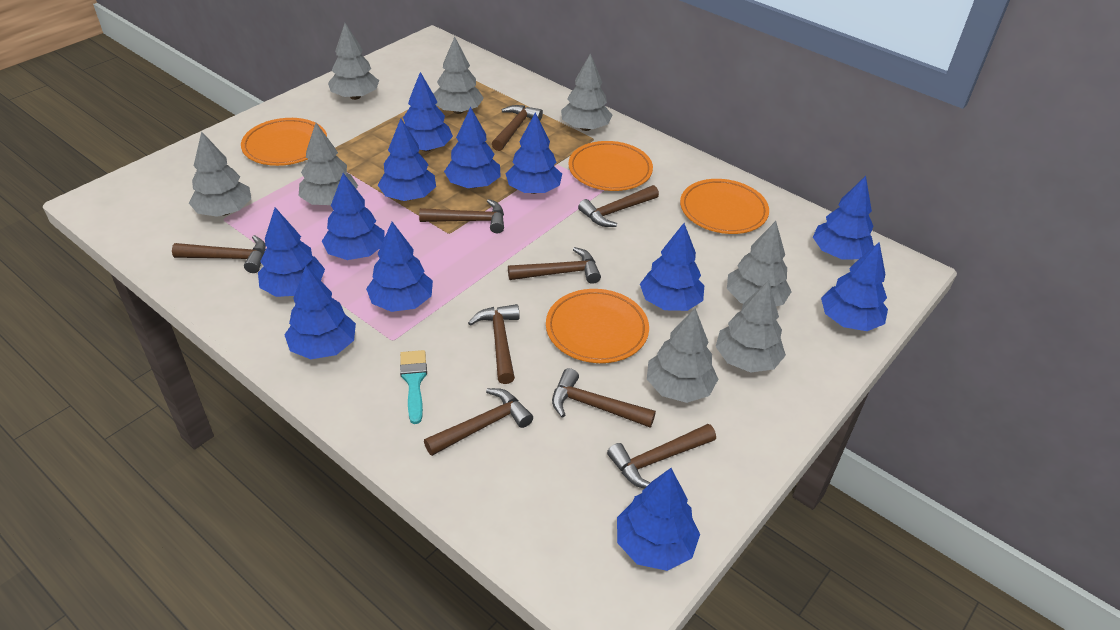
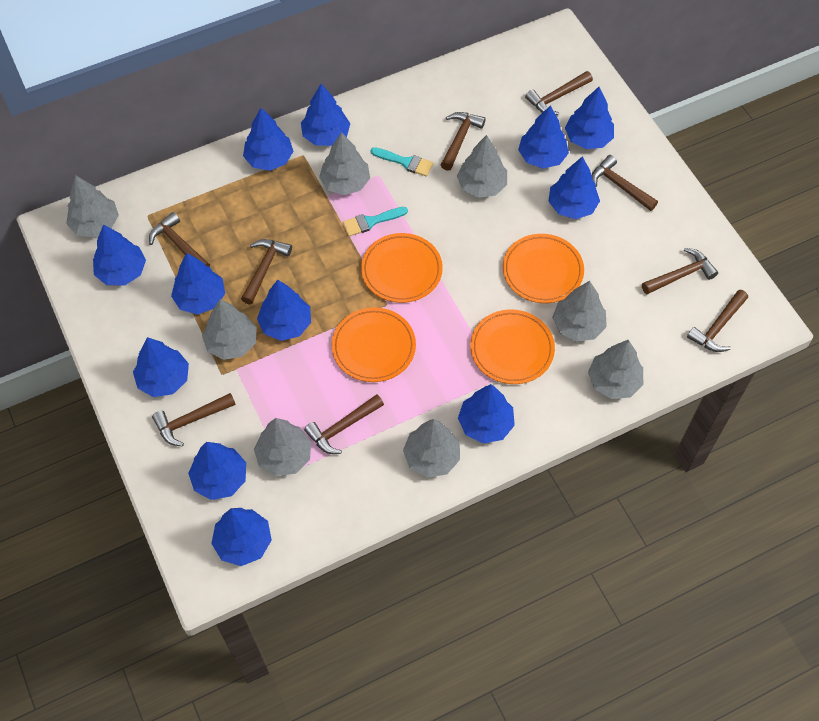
turquoise brush: [400,350,427,424] = 1 -> [343,207,408,236] [371,147,433,177] = 2

